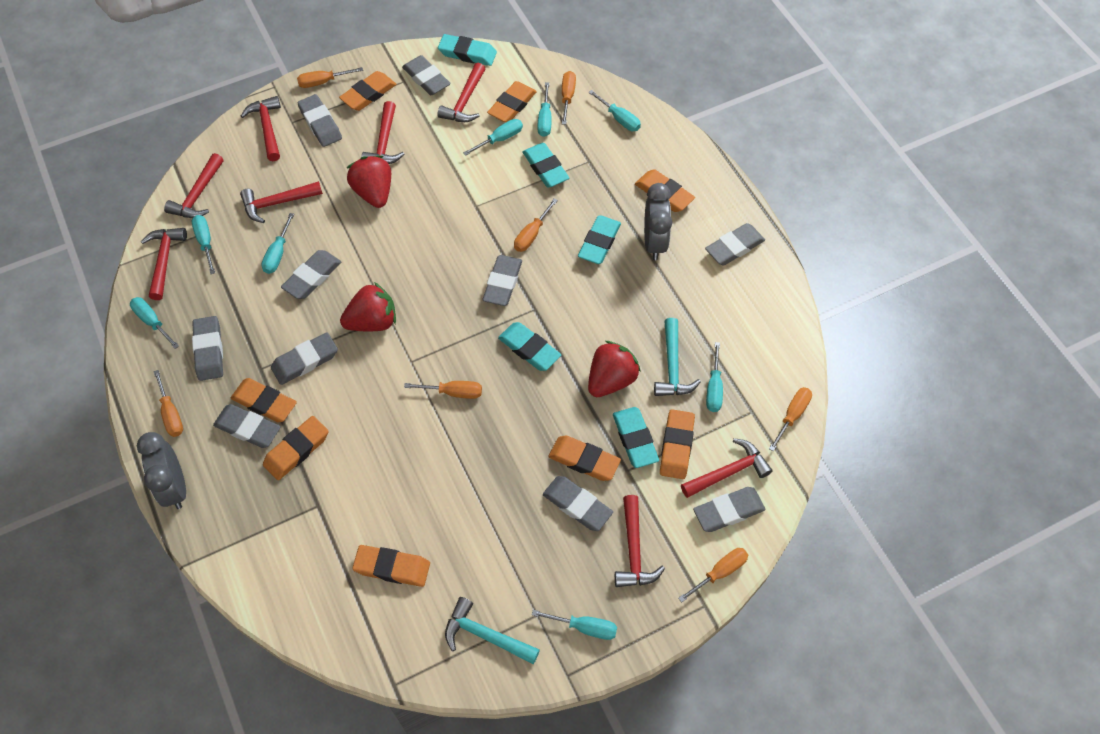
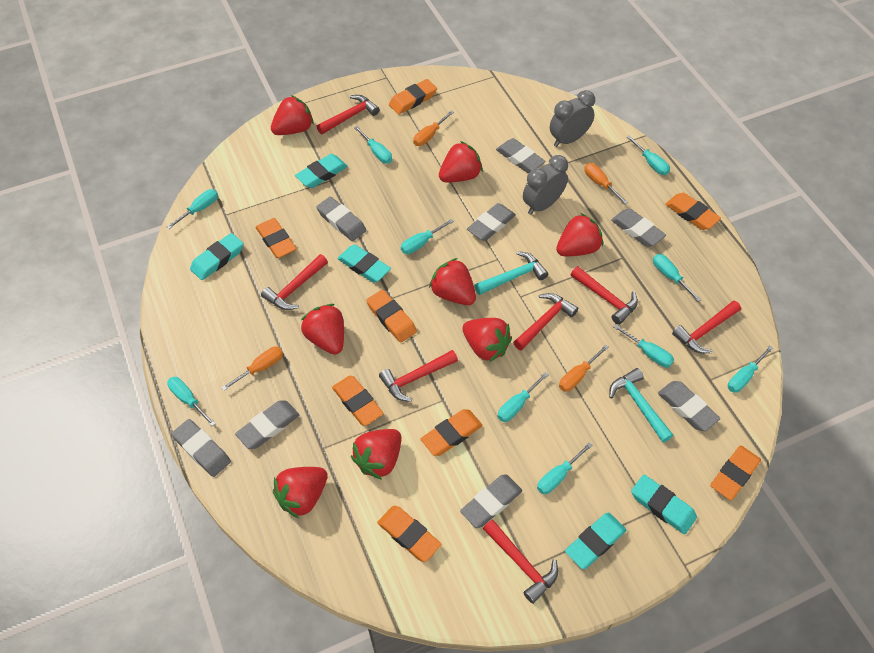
grey eraser: [192,316,223,381] [213,404,281,448] [271,332,338,385] [281,250,341,299] [298,94,342,147] [402,55,451,95] [483,255,522,306] [543,476,613,531] [693,487,765,532] [705,223,765,265] = 10 -> [172,419,231,477] [235,401,299,449] [316,197,367,241] [460,474,522,528] [467,203,516,241] [496,138,546,173] [611,208,666,247] [658,381,720,431] = 8
orange screwdriver: [153,370,183,437] [297,67,363,88] [404,381,482,399] [514,199,558,252] [562,71,576,125] [678,548,748,603] [769,387,812,451] = 7 -> [221,347,283,391] [413,110,454,146] [559,344,609,392] [584,163,628,204] = 4
red hammer: [141,228,187,300] [164,153,224,218] [240,181,323,223] [241,96,281,161] [361,101,405,164] [437,63,486,122] [615,495,665,587] [681,438,773,498] = 8 -> [261,254,328,310] [317,95,380,134] [379,350,458,402] [483,519,558,604] [513,293,578,351] [571,266,638,325] [672,301,741,353] = 7
red strawberry: [340,282,396,331] [347,155,391,208] [588,341,641,397] = 3 -> [271,95,314,135] [273,467,328,519] [301,304,344,355] [351,429,401,480] [429,258,476,305] [439,141,483,182] [462,318,512,362] [556,213,603,256] = 8
turquoise screwdriver: [130,297,179,349] [192,215,215,274] [261,213,294,274] [463,119,523,156] [532,610,617,640] [537,82,551,137] [588,90,641,131] [706,342,723,412] = 8 -> [167,189,218,229] [167,377,216,426] [354,126,392,164] [401,219,454,254] [497,372,549,422] [537,442,593,494] [613,324,674,368] [627,135,670,175] [653,254,701,302] [728,346,774,393] = 10

